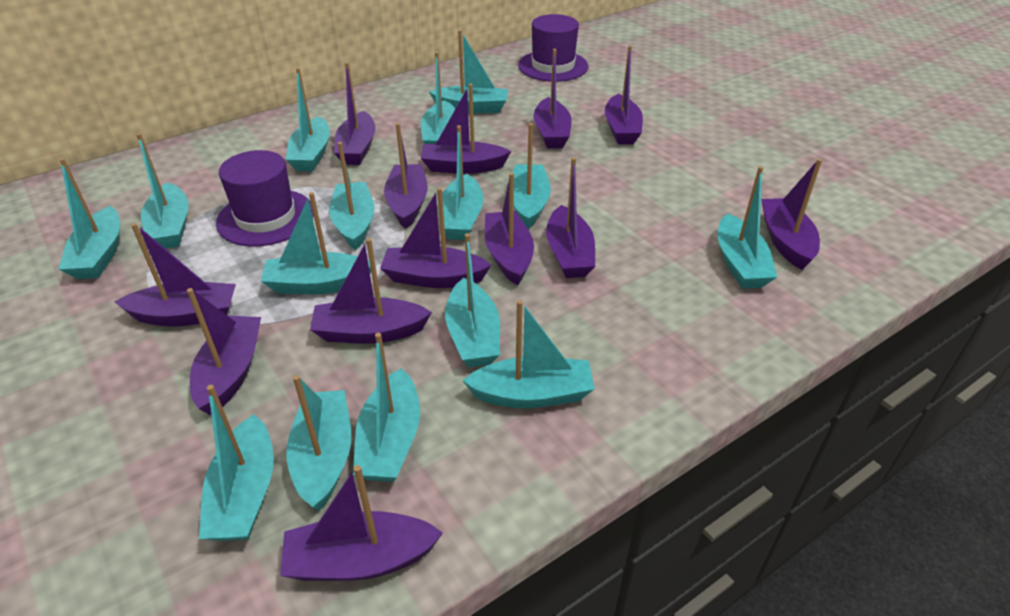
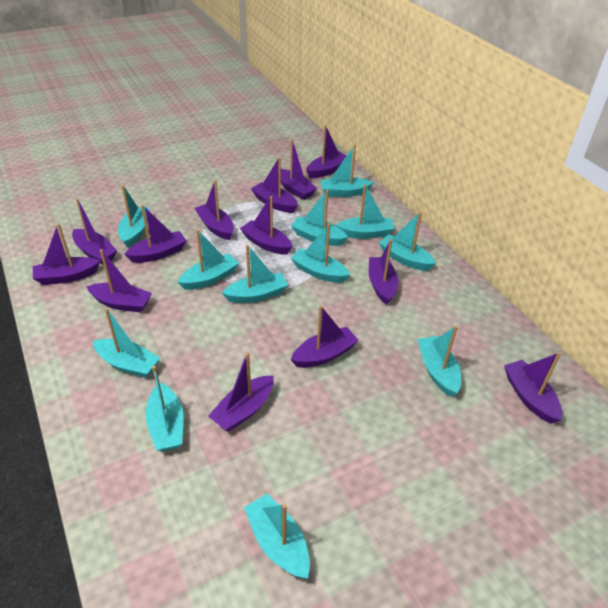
purple hat: [216,150,314,247] [518,14,588,82] = 2 -> none = 0
turquoise boat: [59,158,120,279] [136,133,189,249] [199,385,274,541] [261,192,371,294] [286,68,330,171] [286,375,351,511] [329,142,375,250] [353,333,420,482] [421,52,455,144] [429,30,509,113] [438,125,483,240] [445,233,500,368] [462,300,594,408] [512,123,551,229] [718,166,777,289] = 15 -> [93,308,160,378] [118,185,150,248] [145,366,184,451] [178,230,239,290] [222,245,288,303] [244,493,310,579] [291,190,348,246] [291,224,350,283] [320,145,374,197] [336,184,395,239] [379,212,436,271] [418,326,461,397] = 12

